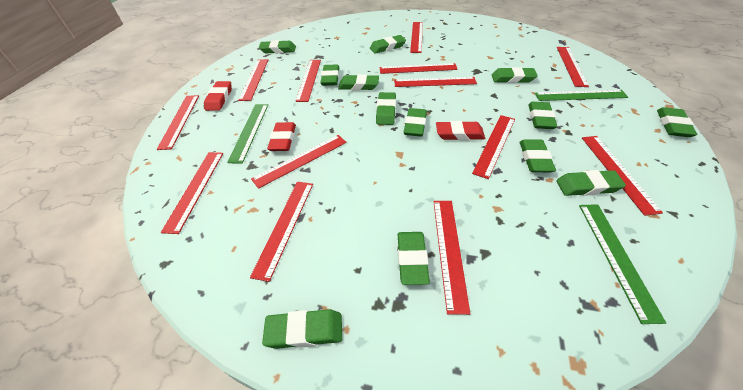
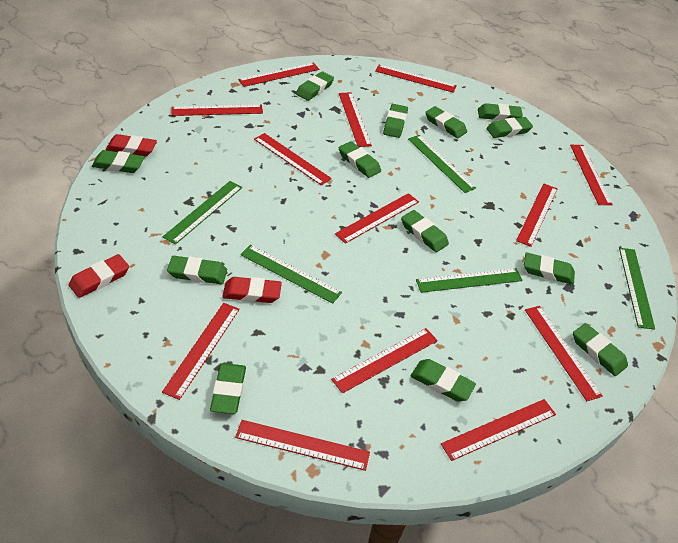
green ruler: [227,104,268,163] [535,90,628,101] [579,204,666,324] = 3 -> [163,181,242,245] [240,245,342,304] [408,135,476,193] [416,268,523,293] [619,248,655,330] = 5

